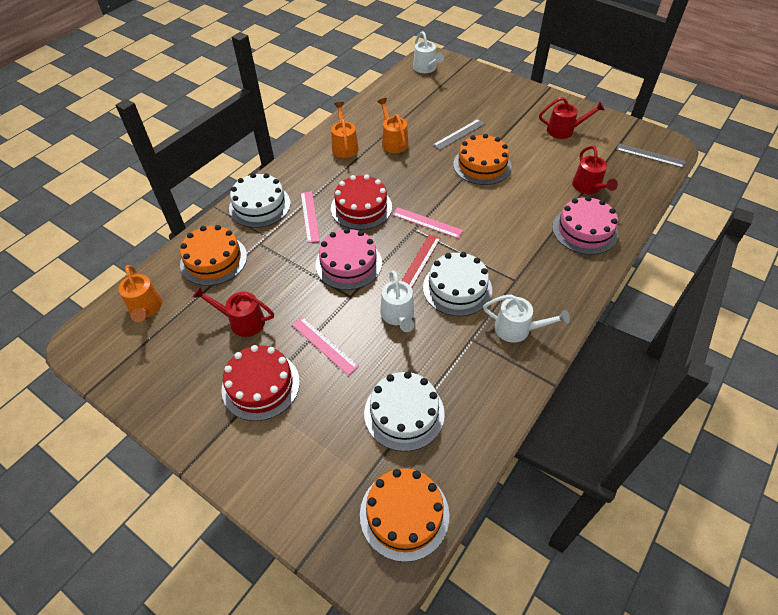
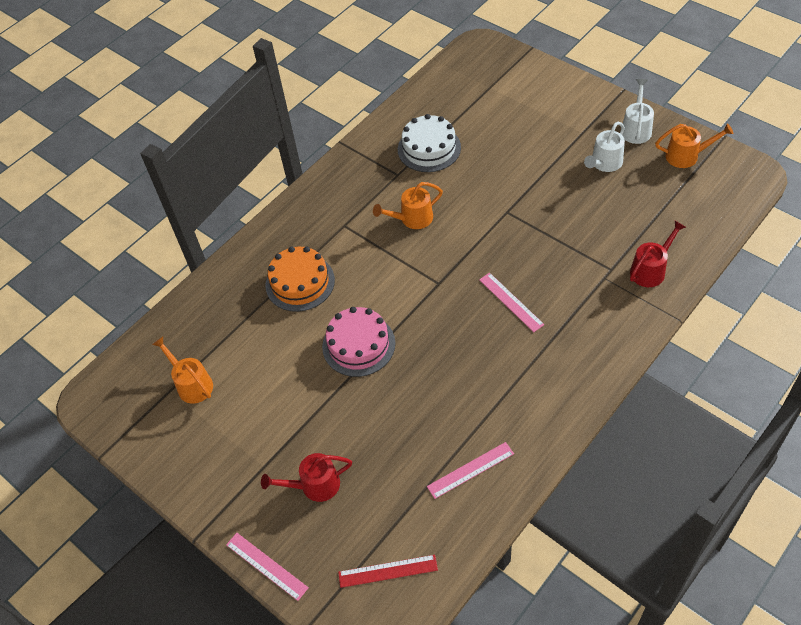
grey ruler: [433,119,485,150] [616,143,686,168] = 2 -> none = 0
orange cake: [180,225,247,286] [360,468,449,562] [453,134,512,185] = 3 -> [266,247,335,312] = 1
pink cake: [315,228,382,290] [552,196,618,255] = 2 -> [322,307,395,377] = 1
red cake: [221,345,300,421] [331,175,392,230] = 2 -> none = 0
red watering can: [193,286,274,337] [539,97,605,139] [572,146,618,194] = 3 -> [261,453,352,502] [630,221,686,287] = 2
white cake: [229,173,291,228] [364,371,445,452] [423,252,492,316] = 3 -> [398,114,461,172] = 1
white watering can: [380,270,414,332] [413,31,444,73] [483,295,570,343] = 3 -> [584,122,625,172] [623,79,654,144] = 2

